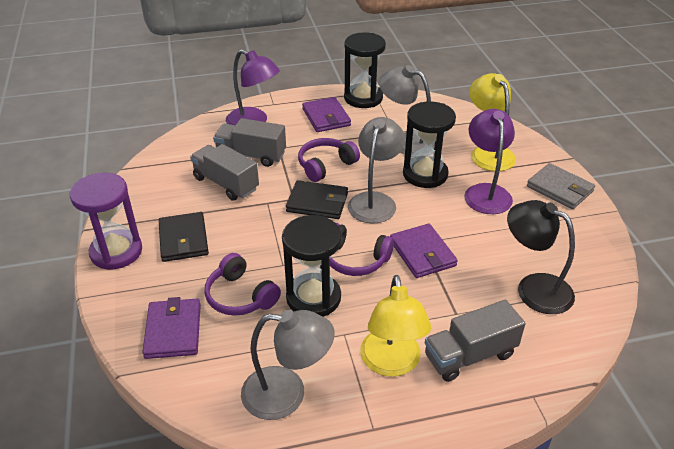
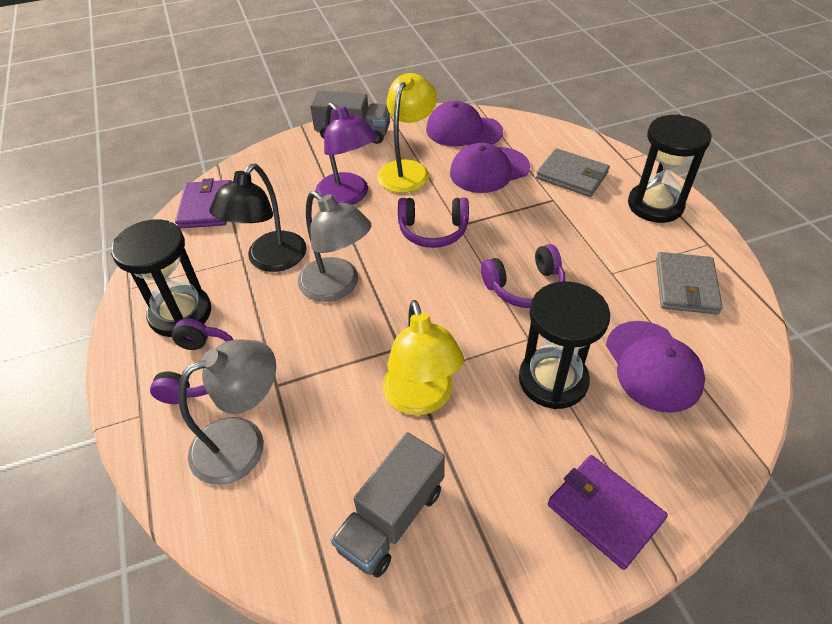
black wallet: [159,212,209,262] [286,180,348,219] = 2 -> none = 0
grey lamp: [241,310,335,420] [348,117,405,224] [379,65,435,156] = 3 -> [178,339,276,485] [298,191,372,302] = 2
grey truck: [190,144,259,201] [213,118,286,167] [425,300,525,382] = 3 -> [310,91,390,144] [331,432,445,578] = 2
grey wallet: [527,163,595,209] = 1 -> [536,148,610,197] [656,252,723,314] = 2
purple cap: none = 0 -> [426,101,503,146] [450,143,530,193] [606,321,705,413] = 3
purple hourglass: [70,173,142,270] = 1 -> none = 0
purple lamp: [226,49,280,125] [464,109,515,214] = 2 -> [315,102,377,205] = 1
purple wallet: [142,297,201,359] [302,97,351,132] [390,224,458,278] = 3 -> [175,178,232,228] [548,455,668,570] = 2

